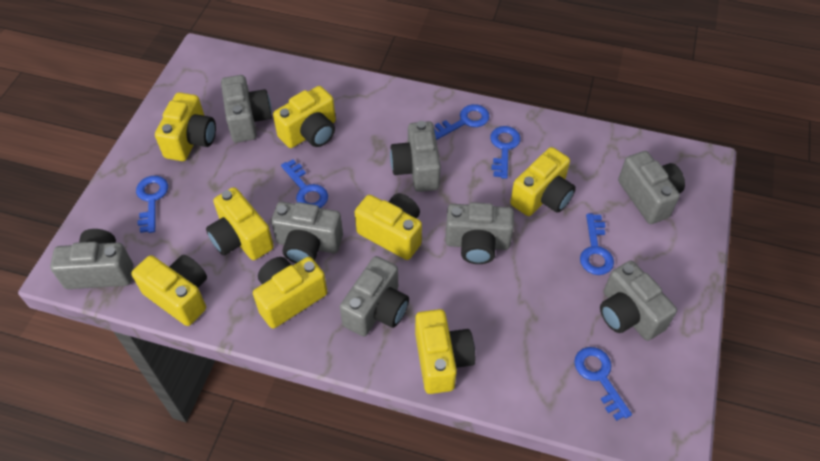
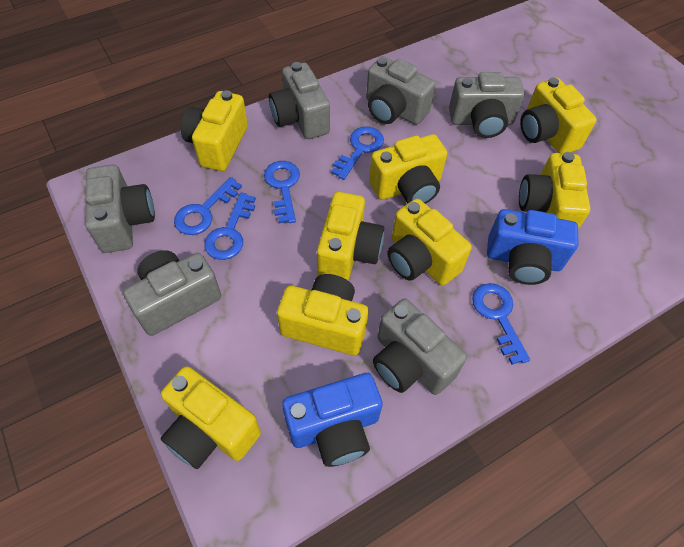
blue camera: none = 0 -> [282,373,383,467] [487,209,578,285] = 2
blue key: [136,176,168,233] [281,159,328,208] [434,104,490,140] [490,126,521,179] [574,347,632,421] [580,214,614,275] = 6 -> [174,177,242,235] [204,192,256,260] [264,161,300,223] [331,126,384,180] [472,283,530,365] = 5
grey camera: [50,229,133,289] [221,75,272,143] [271,202,343,263] [340,256,409,337] [390,121,441,192] [445,202,514,264] [600,261,677,341] [618,151,685,224] = 8 -> [85,164,155,253] [123,250,221,336] [269,62,330,139] [366,56,436,125] [373,299,467,395] [449,72,525,138] = 6

